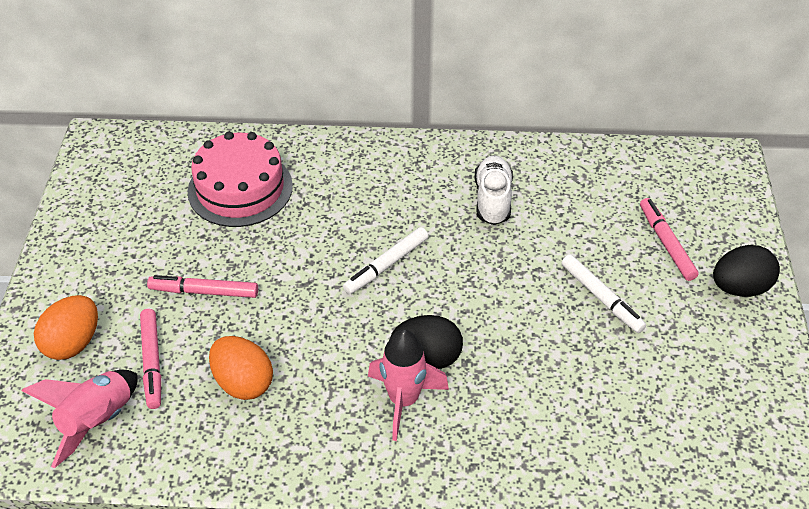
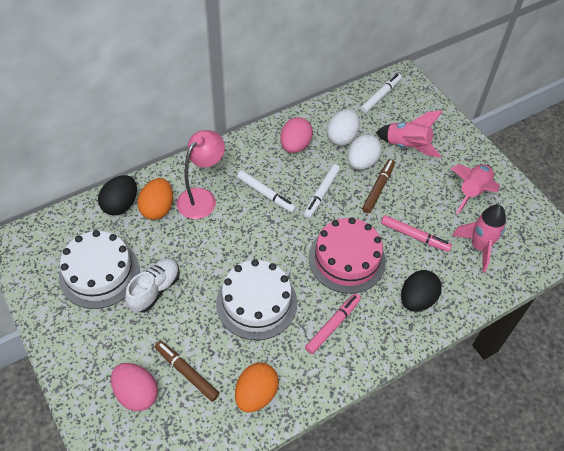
brown marker: none = 0 -> [155,341,219,402] [362,159,395,213] = 2
pink egg: none = 0 -> [111,363,158,411] [280,117,313,153] = 2
pink lamp: none = 0 -> [177,130,225,219] = 1
pink marker: [140,309,161,409] [147,275,258,298] [640,198,699,281] = 3 -> [305,293,361,354] [381,215,452,252] = 2
pink rocket: [21,370,138,468] [368,329,449,441] = 2 -> [376,111,443,158] [451,164,500,215] [452,204,506,272] = 3
white cake: none = 0 -> [59,230,140,309] [216,259,297,340] = 2
white egg: none = 0 -> [327,109,360,146] [347,134,382,170] = 2
white marker: [343,227,428,294] [561,254,646,333] = 2 -> [237,170,296,213] [303,164,340,219] [361,73,402,113] = 3

